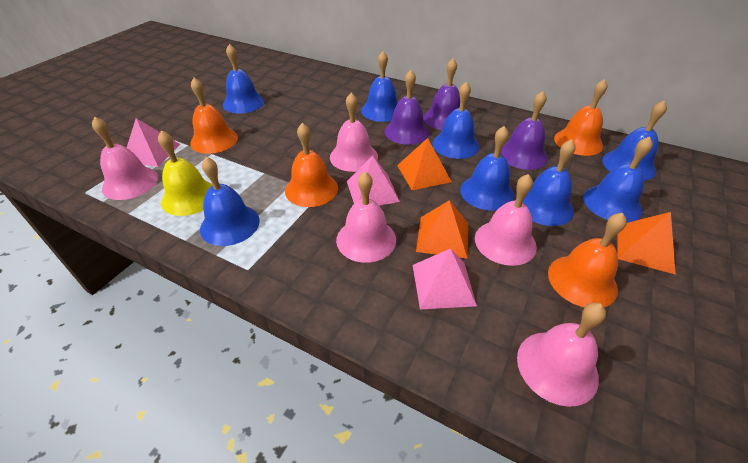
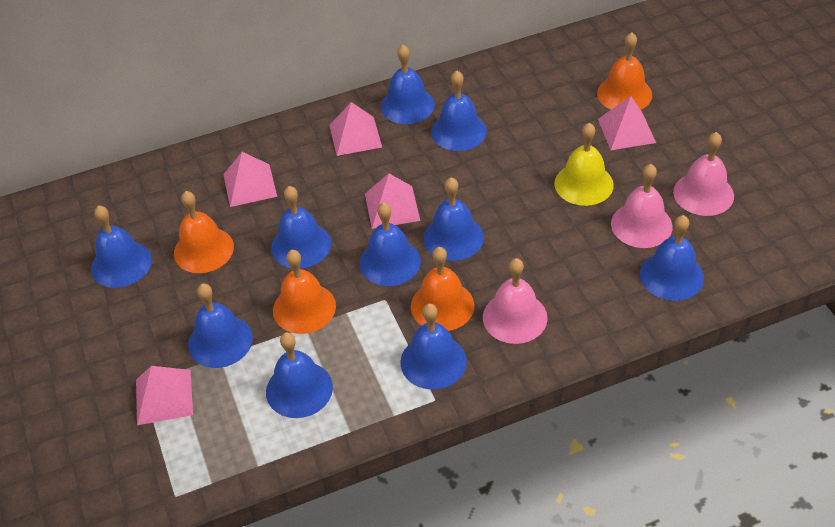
blue bell: [200,157,260,246] [223,44,265,113] [361,51,398,122] [432,81,480,159] [460,126,515,211] [522,139,576,226] [583,136,653,223] [602,100,667,181] = 8 -> [91,205,152,288] [188,283,253,368] [266,332,333,418] [271,186,331,269] [359,202,421,286] [381,45,435,124] [400,303,467,390] [423,177,484,261] [431,71,487,151] [640,215,704,301] = 10
orange pyramid: [397,138,452,190] [416,200,468,259] [617,212,676,275] = 3 -> none = 0
pink bell: [92,117,158,200] [330,93,378,172] [336,172,396,263] [475,174,537,266] [517,303,606,407] = 5 -> [483,258,548,344] [611,164,673,248] [673,132,734,216] = 3
pink pyramid: [127,118,181,167] [347,155,400,205] [413,248,477,309] = 3 -> [136,366,193,425] [223,152,277,207] [329,102,382,156] [365,173,420,229] [598,96,656,150] = 5
purple bell: [385,70,429,144] [423,58,460,130] [500,91,548,170] = 3 -> none = 0

